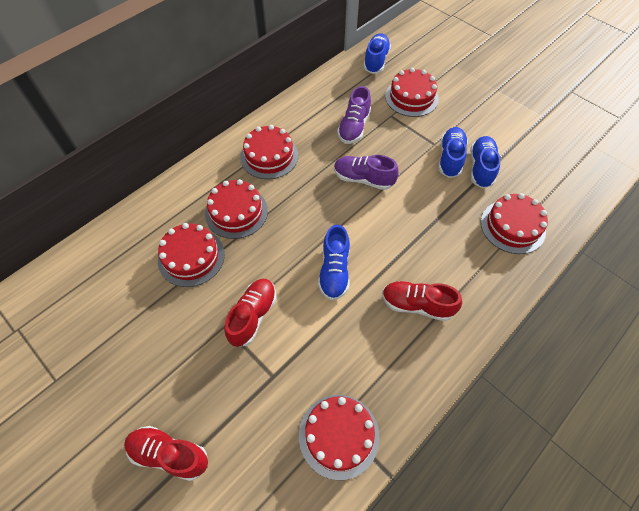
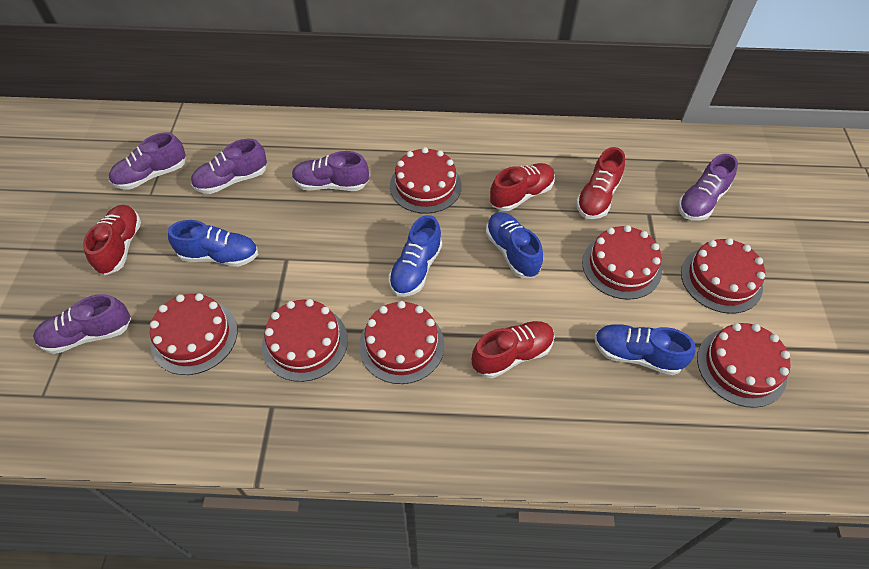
purple shoe: [334,155,399,190] [337,86,371,144] = 2 -> [33,294,131,354] [109,132,186,190] [191,139,267,194] [292,151,369,191] [678,154,738,221] = 5
red cake: [158,223,225,287] [205,179,268,239] [240,125,298,179] [299,395,379,480] [385,68,439,117] [481,193,548,254] = 6 -> [150,293,237,375] [262,299,348,382] [359,301,444,384] [390,147,462,214] [582,225,662,300] [681,238,765,314] [697,323,790,408] = 7
red shoe: [124,426,208,481] [224,279,276,347] [382,281,462,321] = 3 -> [83,205,141,275] [472,321,555,378] [490,163,555,211] [576,147,625,219] = 4

